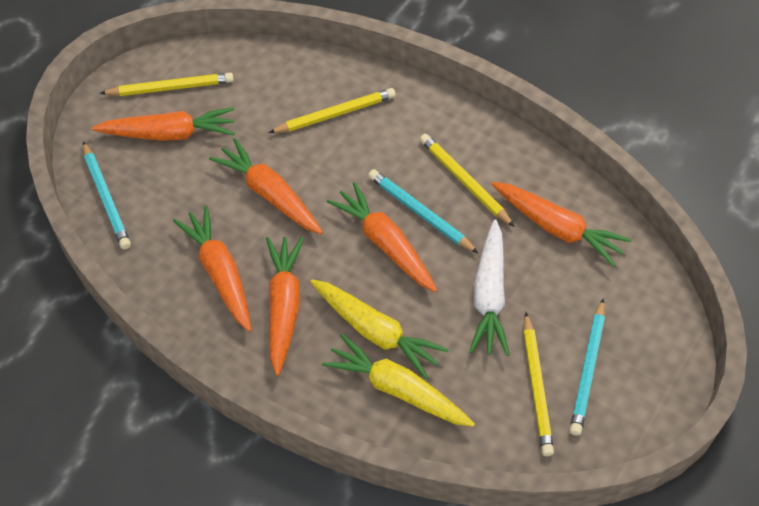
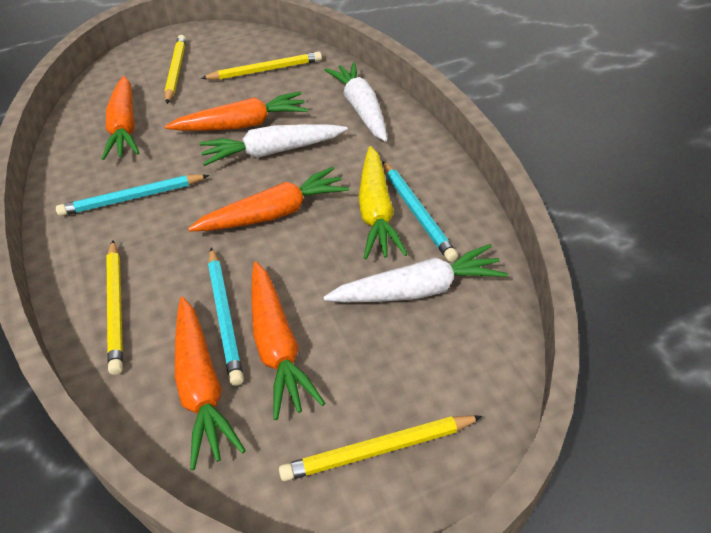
orange carrot: [92,107,235,141] [173,205,251,332] [209,138,323,234] [266,237,304,376] [327,182,437,292] [491,182,631,267] = 6 -> [102,76,139,160] [165,92,308,131] [175,297,246,470] [188,167,349,231] [251,262,325,420] = 5
white carrot: [469,219,510,356] = 1 -> [200,124,348,166] [323,244,508,302] [324,62,387,142] = 3
yellow carrot: [310,279,449,379] [322,334,475,427] = 2 -> [358,146,408,259] = 1

